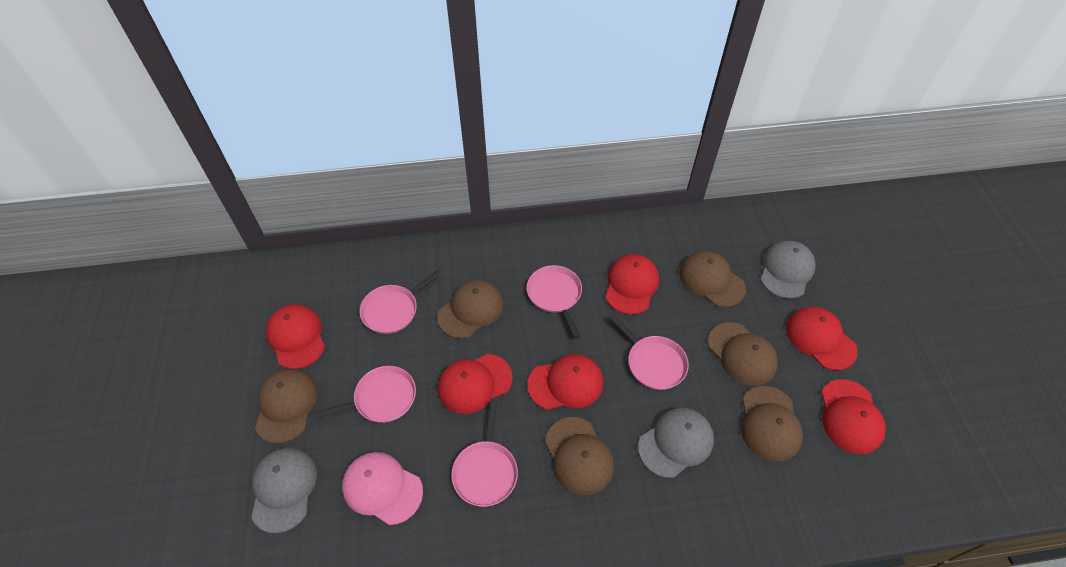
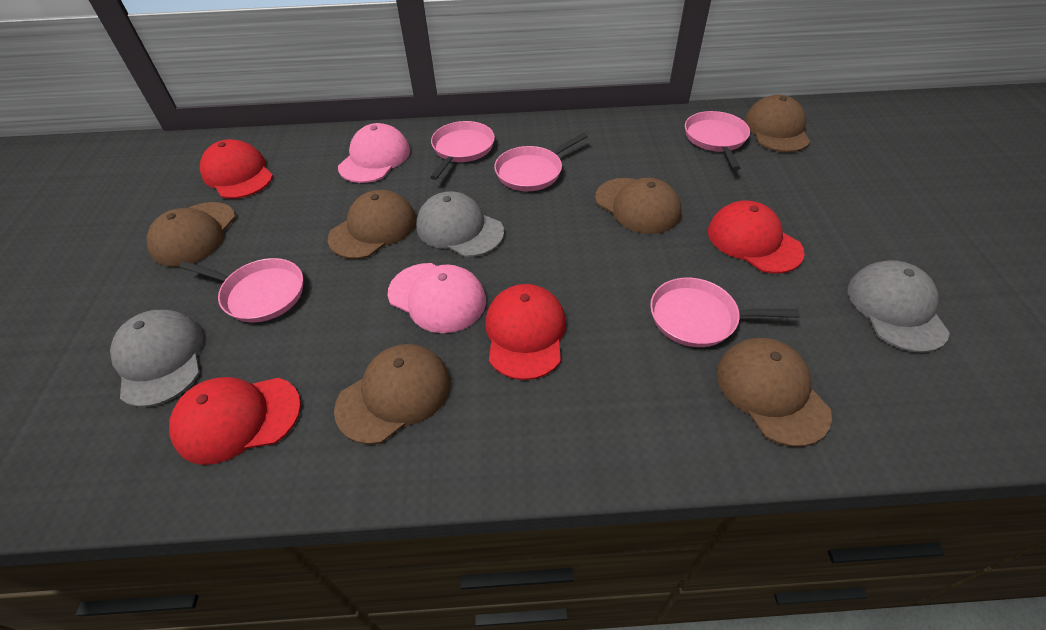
pink cap: [342,452,423,525] = 1 -> [338,123,410,183] [388,263,486,333] = 2
red cap: [266,304,325,369] [438,354,513,414] [527,354,603,410] [605,254,659,315] [786,307,858,370] [821,379,886,454] = 6 -> [169,377,301,465] [200,139,273,199] [485,284,566,380] [708,200,805,274] = 4

